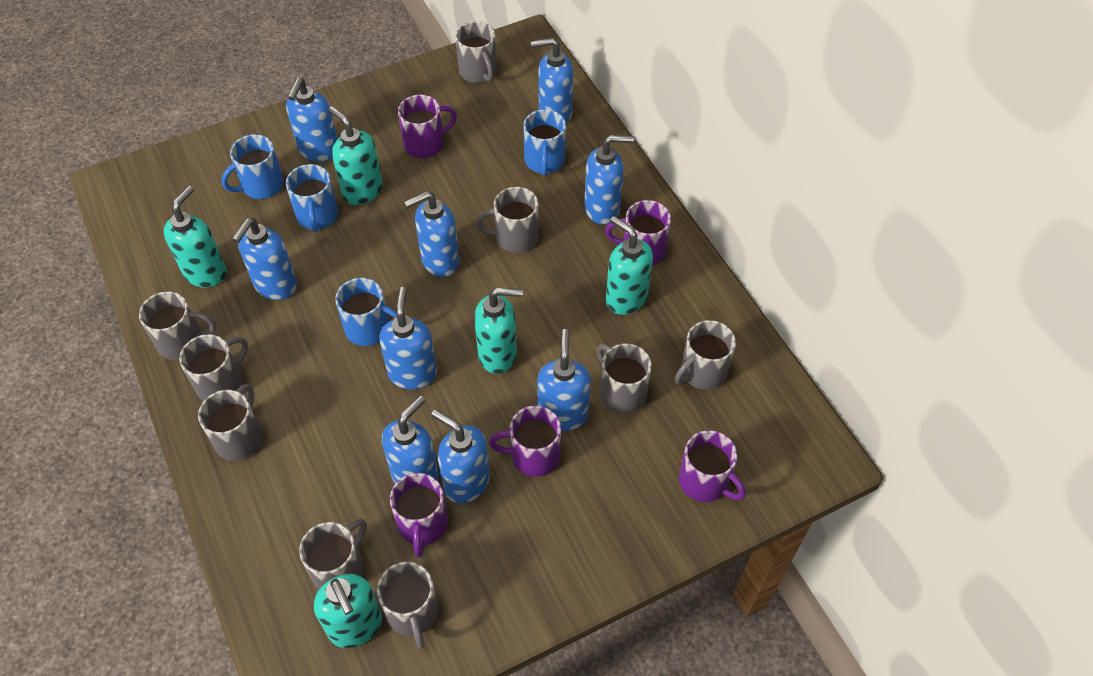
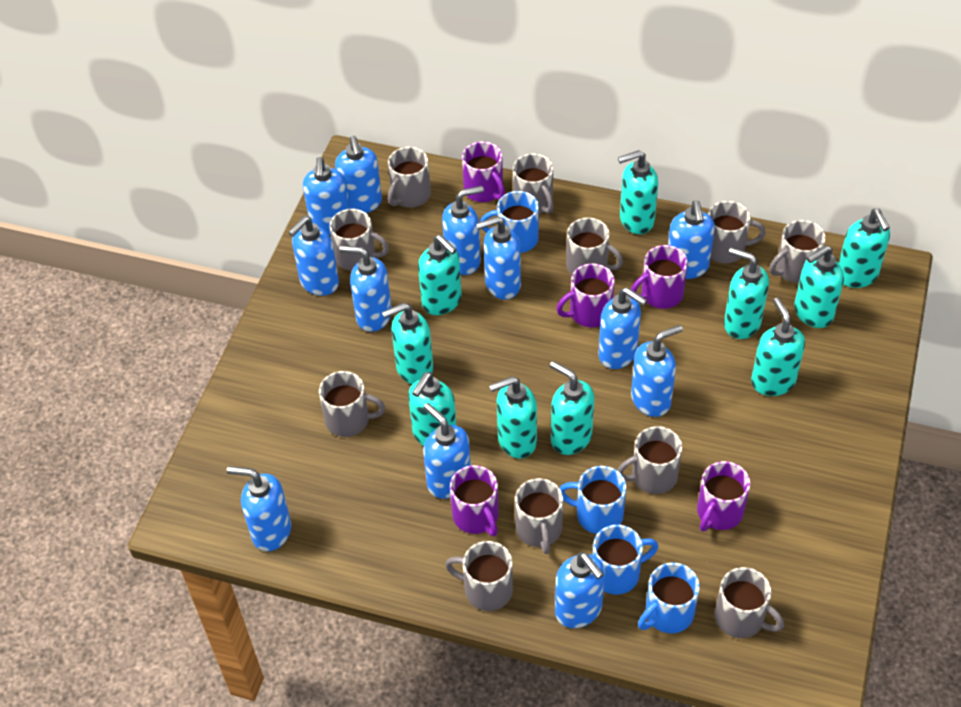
blue soap dispenser: [232,218,297,300] [286,78,338,162] [379,287,437,390] [382,396,439,484] [404,191,460,277] [431,409,490,504] [531,37,573,124] [537,329,591,431] [584,135,634,224] = 9 -> [227,466,291,551] [288,216,339,296] [303,157,350,235] [335,136,382,213] [339,246,392,332] [423,403,471,499] [442,186,484,275] [476,216,521,300] [555,552,605,628] [598,287,647,369] [631,325,683,417] [668,200,715,279] = 12
grey mug: [139,291,216,360] [179,334,248,401] [198,384,263,461] [299,519,367,589] [377,562,439,649] [455,21,497,83] [476,187,539,253] [597,343,652,413] [675,320,736,390] = 9 -> [319,371,385,437] [330,209,389,271] [388,147,431,208] [445,541,513,611] [513,154,554,214] [515,478,563,554] [566,218,623,275] [617,426,682,494] [708,201,766,263] [715,567,784,638] [770,220,826,283] = 11
turquoise soap dispenser: [163,186,227,288] [314,574,382,648] [329,106,383,205] [474,288,523,374] [606,216,653,315] = 5 -> [382,303,434,384] [408,372,457,446] [418,235,462,315] [489,376,537,459] [550,361,594,455] [618,150,658,234] [724,247,769,339] [751,297,805,396] [794,245,844,328] [839,209,890,288] = 10

